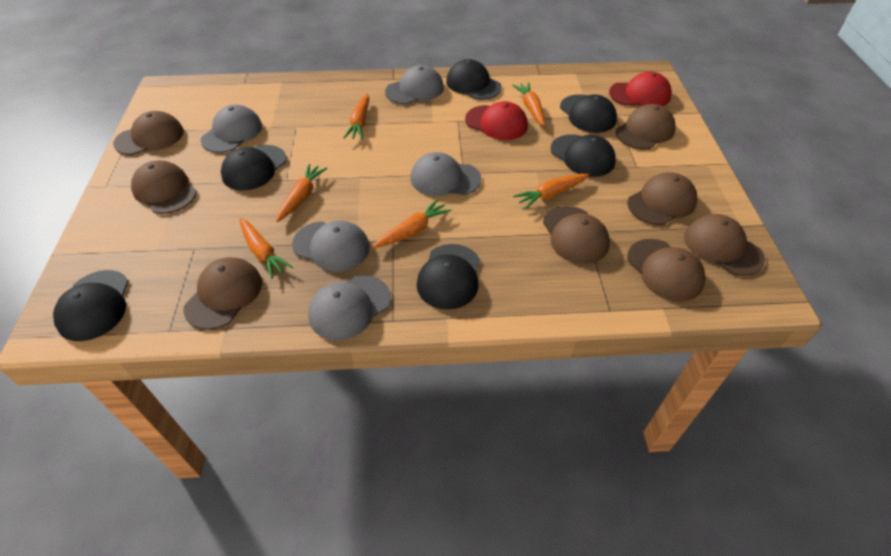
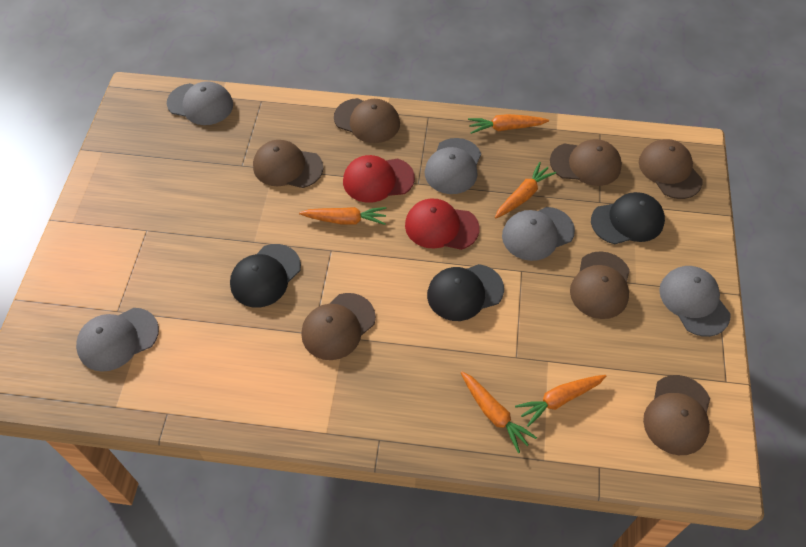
black cap: [53,270,128,341] [221,145,287,191] [416,244,480,310] [446,59,502,100] [551,134,616,177] [560,94,617,133] = 6 -> [230,244,301,308] [427,264,504,321] [591,192,665,244] = 3
brown cap: [113,111,184,155] [131,160,197,214] [183,257,262,330] [543,206,610,264] [616,104,676,149] [627,172,697,225] [627,239,706,301] [684,214,765,276] = 8 -> [253,140,324,188] [301,293,376,360] [334,98,400,143] [550,139,622,186] [570,251,630,319] [639,139,703,199] [643,375,710,455] = 7
orange carrot: [239,218,293,279] [276,164,327,222] [343,94,369,140] [373,199,451,248] [512,82,545,126] [513,174,589,209] = 6 -> [299,207,387,225] [461,371,537,453] [468,114,549,134] [495,162,556,218] [515,375,606,427] = 5

